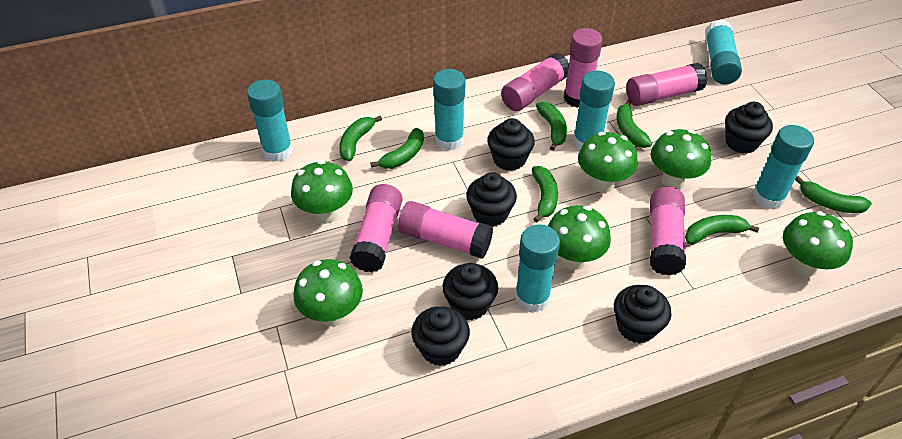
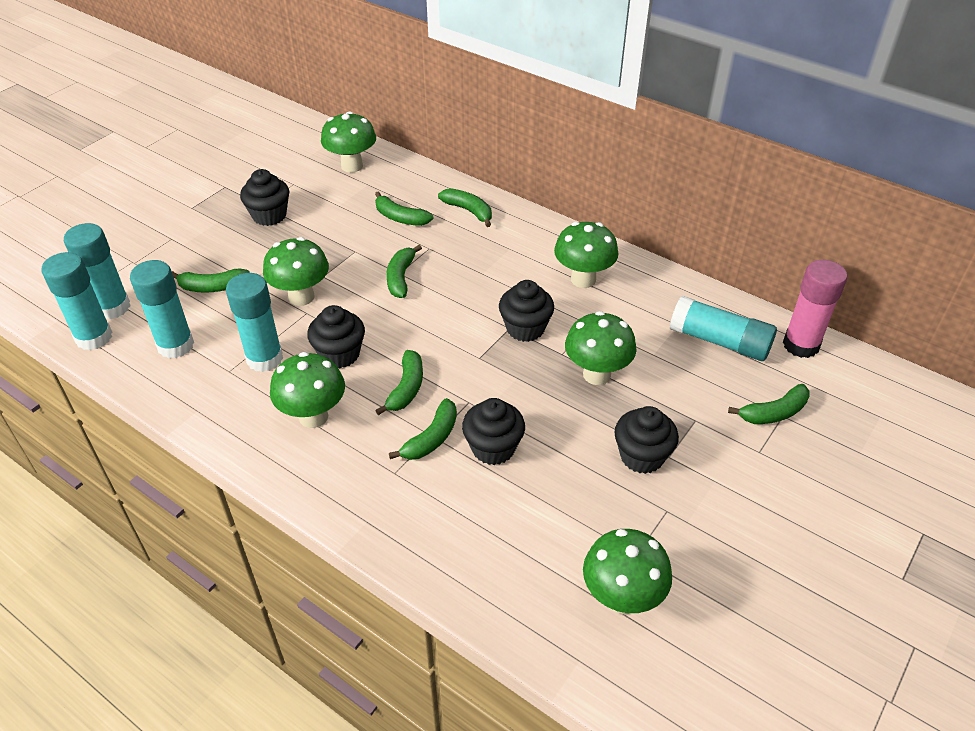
black cupcake: [411,306,470,366] [443,263,498,320] [466,172,517,227] [487,118,535,171] [614,285,671,343] [725,102,773,154] = 6 -> [240,169,289,226] [307,305,365,368] [462,398,525,465] [499,280,554,342] [614,406,679,474] = 5
pink glue stick: [349,184,402,272] [398,201,493,259] [501,53,569,111] [564,28,603,108] [626,63,707,106] [650,187,686,275] = 6 -> [783,260,847,358] = 1
turquoise glue stick: [247,79,293,162] [433,69,466,151] [515,224,560,313] [573,71,615,150] [705,19,742,85] [752,125,814,209] = 6 -> [42,252,112,350] [64,223,131,319] [130,260,194,358] [226,273,283,372] [670,296,777,361] = 5

